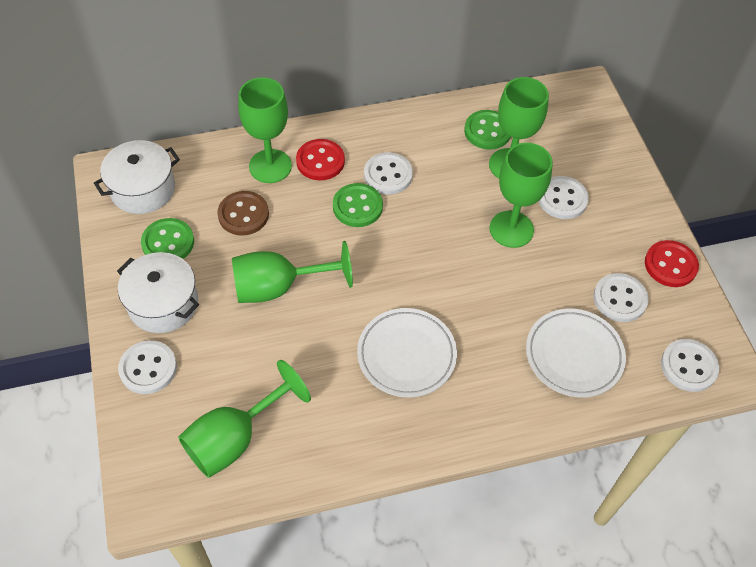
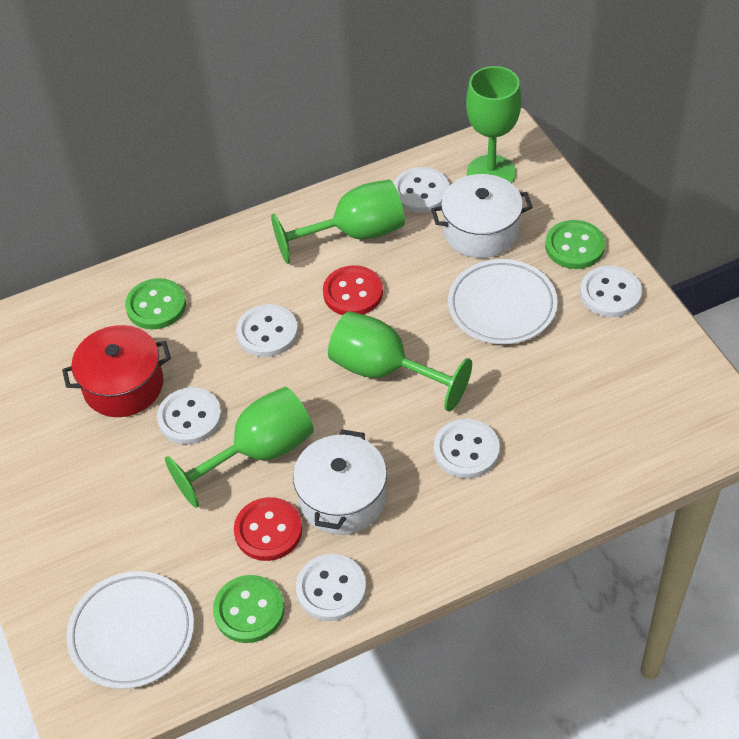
brown button: [217,191,269,235] = 1 -> none = 0
green goblet: [178,360,311,478] [232,241,353,303] [238,77,292,183] [489,77,549,178] [489,143,553,248] = 5 -> [165,387,314,508] [271,180,405,264] [328,311,472,412] [466,66,521,183] = 4
red pot: none = 0 -> [62,325,171,417] = 1
white button: [118,340,177,394] [364,152,413,195] [539,176,589,219] [593,273,649,322] [661,339,719,392] = 5 -> [157,387,222,444] [236,304,298,357] [296,554,366,621] [393,167,449,213] [434,419,500,479] [580,266,642,317] = 6

